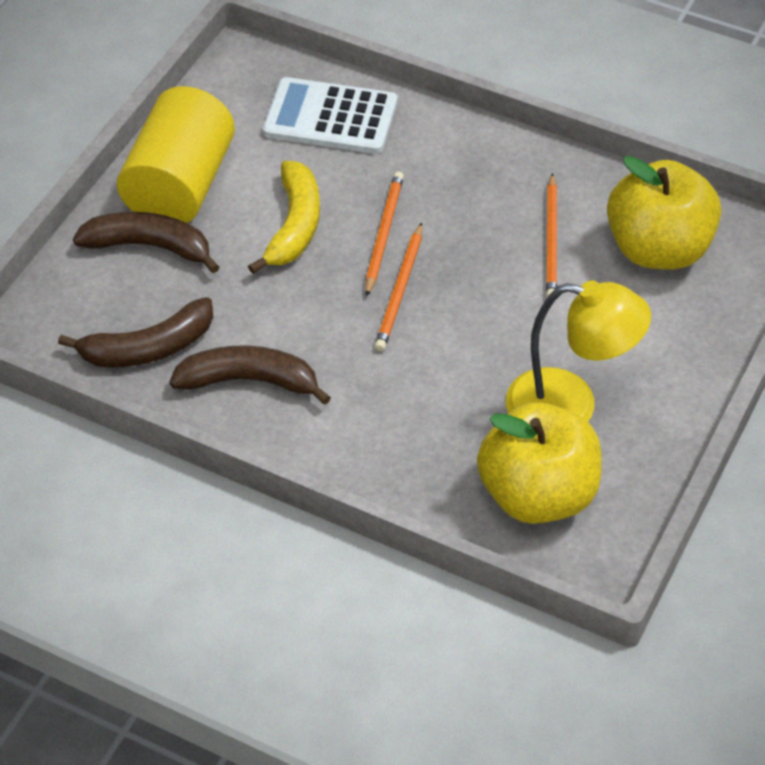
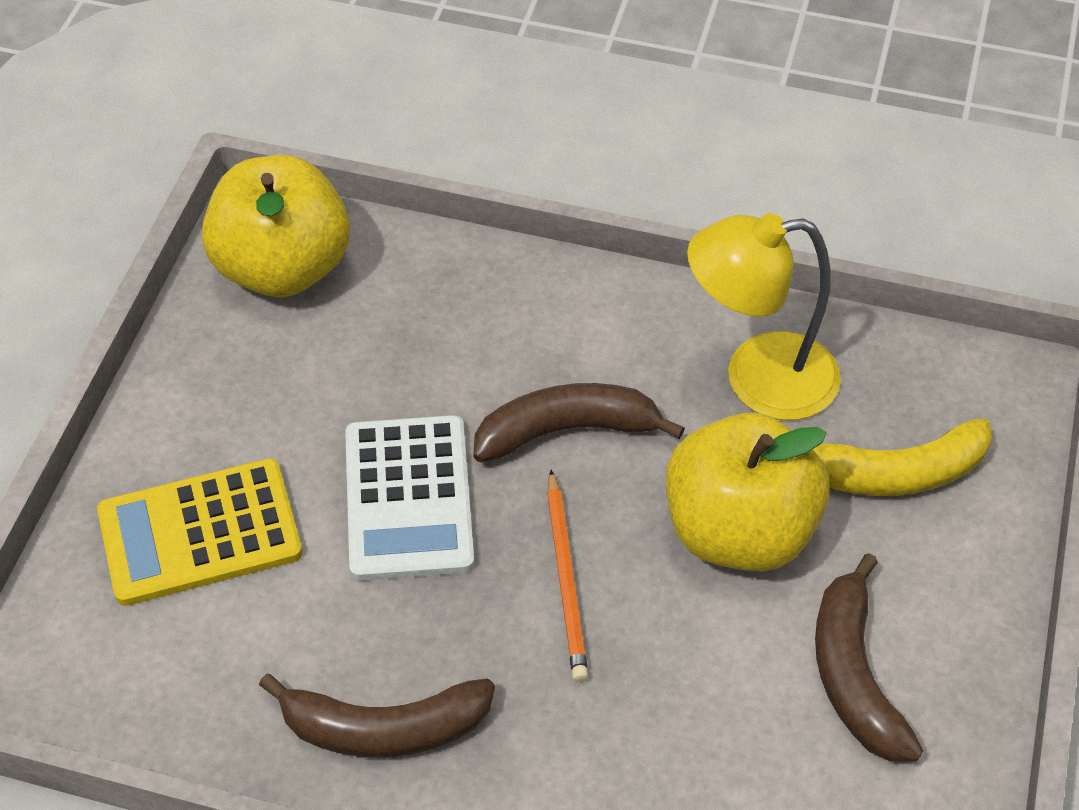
orange pencil: [365,171,404,297] [375,222,422,351] [546,173,557,297] = 3 -> [547,470,588,682] = 1
yellow calculator: none = 0 -> [97,458,303,606] = 1
yellow cylinder: [117,86,235,223] = 1 -> none = 0

